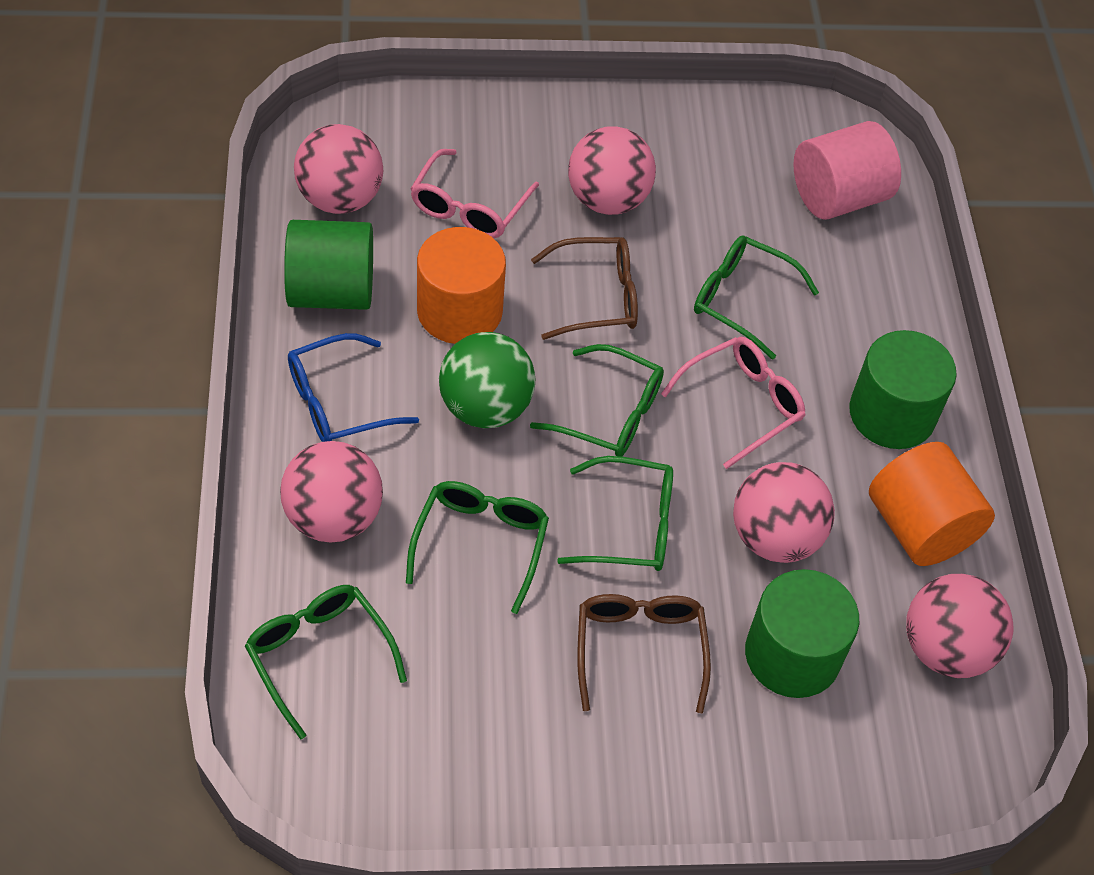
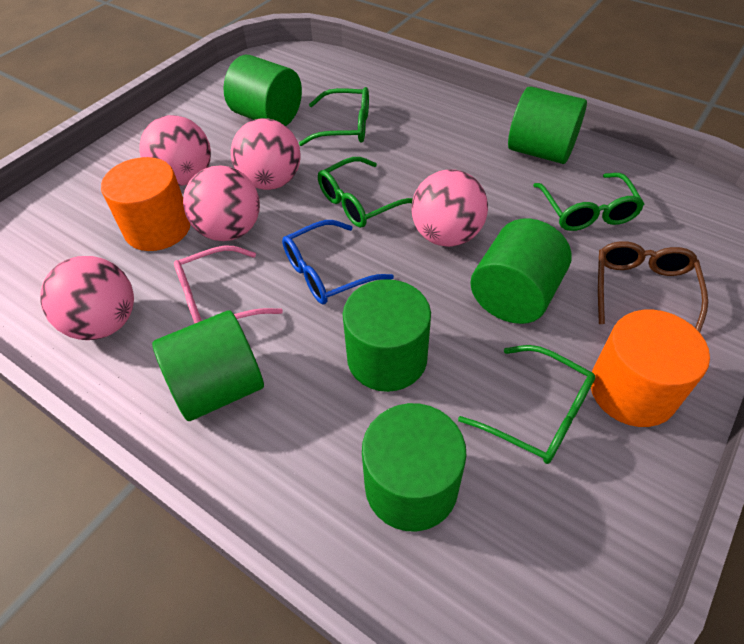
brown glasses: [531,237,638,340] [577,594,711,713] = 2 -> [598,241,708,332] = 1
green ball: [439,332,535,428] = 1 -> none = 0
green cylinder: [284,220,373,310] [745,569,859,698] [849,330,957,449] = 3 -> [152,310,264,421] [223,55,302,126] [343,279,431,392] [362,403,466,532] [470,218,572,324] [508,86,587,164] = 6
green glasses: [245,585,407,740] [406,481,549,614] [530,344,664,457] [557,456,673,571] [694,236,819,360] = 5 -> [299,87,369,146] [318,157,413,228] [458,345,596,464] [533,173,645,231] = 4
pink cylinder: [793,121,901,220] = 1 -> none = 0
pink glasses: [410,149,539,238] [661,337,806,469] = 2 -> [174,245,283,323] = 1

